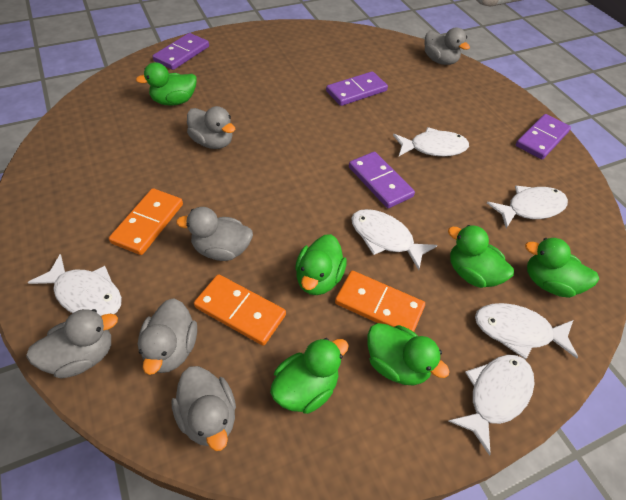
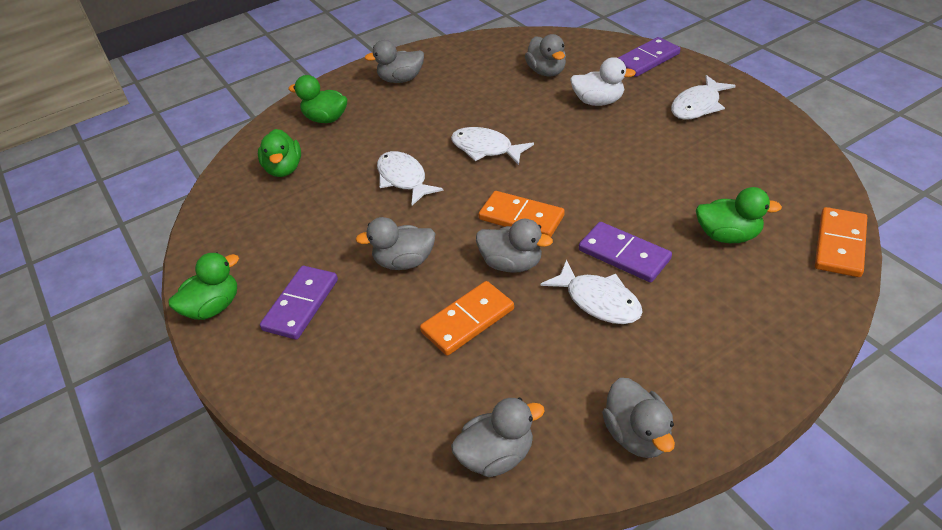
green duck: [136,62,197,106] [270,338,349,414] [295,234,347,295] [367,323,450,385] [448,225,514,288] [525,238,599,298] = 6 -> [168,252,239,320] [258,129,301,177] [288,75,347,123] [696,187,782,243] = 4
purple domino: [153,33,209,70] [326,71,388,106] [349,152,415,208] [516,114,571,160] = 4 -> [260,266,338,340] [579,222,672,283] [618,37,680,77] = 3
white duck: none = 0 -> [570,57,636,106] = 1
white fish: [28,254,122,316] [351,209,437,270] [393,127,469,156] [448,355,535,456] [475,303,578,360] [487,186,568,228] = 6 -> [377,151,444,206] [451,127,534,165] [540,259,643,324] [671,75,736,120] = 4

